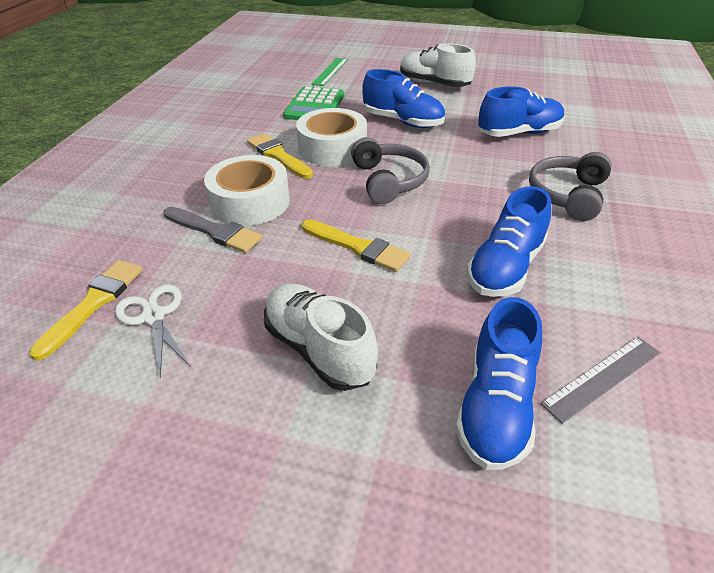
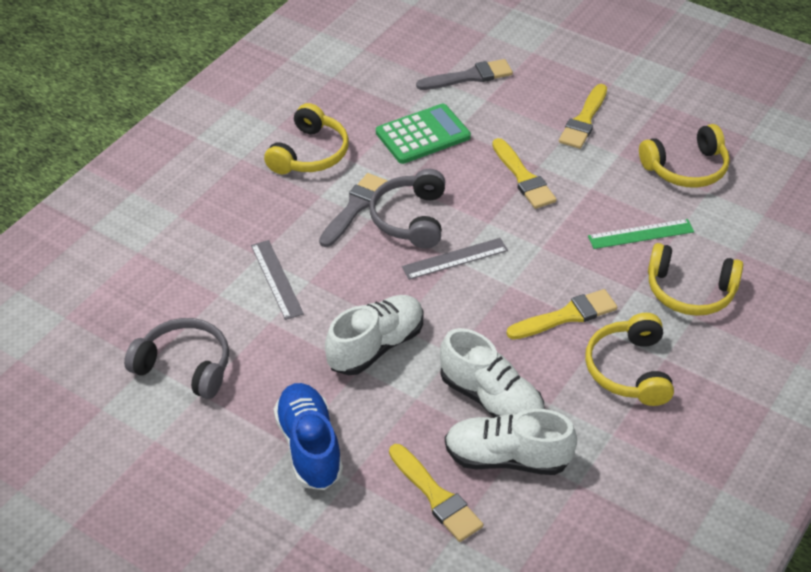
blue shoe: [362,69,445,128] [455,297,542,470] [467,186,551,297] [478,86,565,137] = 4 -> [274,383,343,490] = 1
grey brush: [164,207,262,253] = 1 -> [319,173,388,247] [416,59,513,90] = 2
grey ruler: [540,337,660,424] = 1 -> [251,240,304,320] [402,238,508,280] = 2
white scissors: [115,284,191,379] = 1 -> none = 0
white shoe: [264,283,378,391] [400,43,476,87] = 2 -> [325,295,424,375] [440,328,544,418] [445,409,577,475] = 3
white tape: [204,155,290,226] [296,108,367,166] = 2 -> none = 0
yellow brush: [29,260,143,361] [247,133,313,179] [302,220,411,272] = 3 -> [389,444,483,542] [492,138,557,209] [507,289,617,339] [559,84,607,149] = 4
yellow headphones: none = 0 -> [264,103,349,174] [585,313,674,406] [639,124,730,188] [648,243,743,316] = 4

